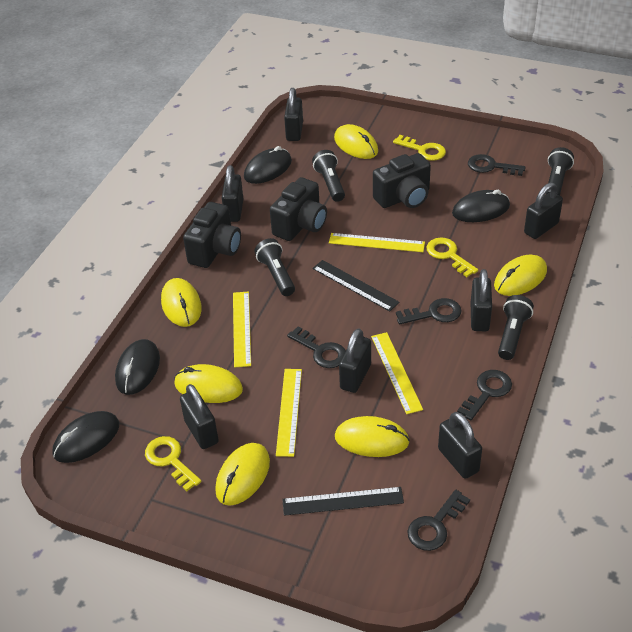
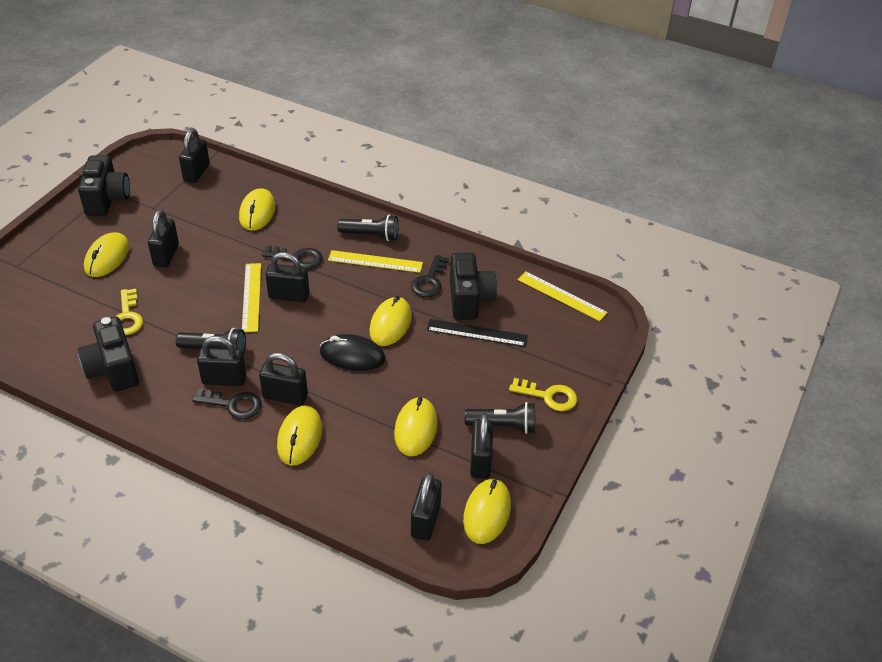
black flashlight: [254,238,295,296] [312,150,345,202] [498,295,534,360] [546,147,574,195] = 4 -> [176,328,246,354] [337,214,398,241] [465,402,535,434] = 3
black key: [287,326,346,368] [396,298,462,325] [407,490,470,551] [457,370,512,420] [468,154,525,176] = 5 -> [192,388,262,419] [262,245,323,269] [411,255,449,297] = 3
black mouse: [52,411,119,463] [115,339,160,395] [244,146,292,184] [452,190,510,222] = 4 -> [320,334,385,371] = 1
black ruler: [282,487,404,516] [312,260,400,312] = 2 -> [427,319,528,347] = 1
yellow key: [145,436,202,491] [393,135,446,161] [426,237,478,277] = 3 -> [115,289,143,335] [509,378,577,411] = 2
yellow ruler: [233,291,251,368] [276,369,302,457] [329,233,425,252] [371,332,423,414] = 4 -> [242,263,261,332] [328,250,423,273] [518,271,608,321] = 3

